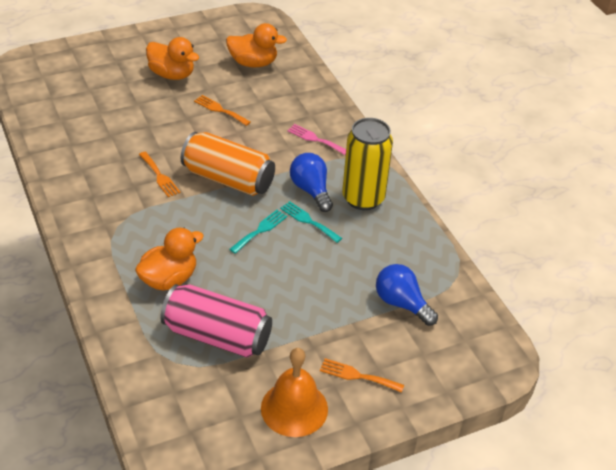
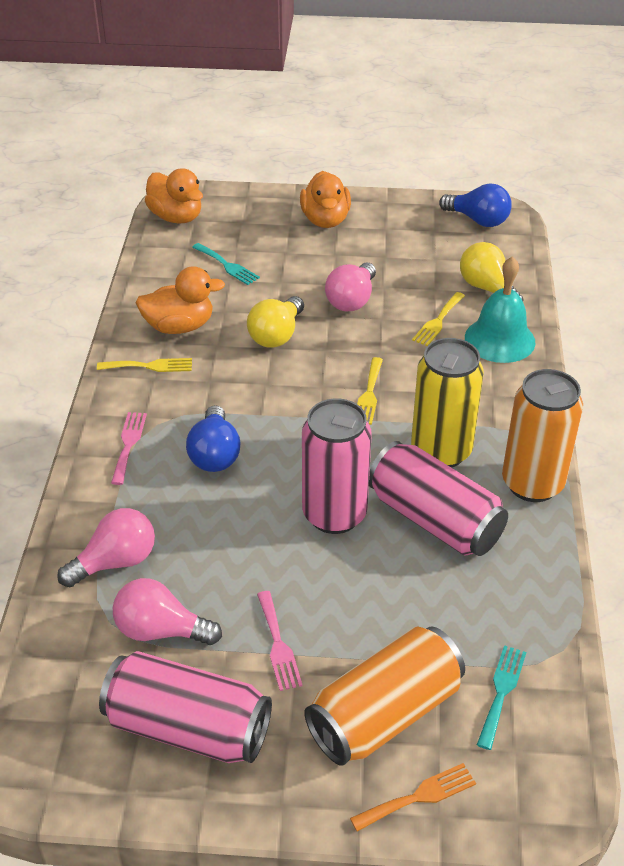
orange bell: [261,348,328,437] = 1 -> none = 0
orange can: [181,132,275,196] = 1 -> [304,627,465,766] [502,369,583,502] = 2
orange fork: [139,152,181,197] [194,95,251,126] [320,358,404,393] = 3 -> [350,763,476,832] = 1
pink can: [160,284,272,358] = 1 -> [99,651,272,763] [302,399,372,534] [369,441,508,556] = 3
pink fork: [287,124,346,155] = 1 -> [111,412,147,485] [257,591,303,691] = 2
pink light bulb: none = 0 -> [57,508,155,587] [113,578,222,645] [325,263,376,312] = 3
turquoise bell: none = 0 -> [465,256,535,363] = 1
yellow fork: none = 0 -> [97,358,192,372] [357,357,383,425] [412,292,465,346] = 3
yellow light bulb: none = 0 -> [247,296,304,348] [460,242,524,301] = 2

